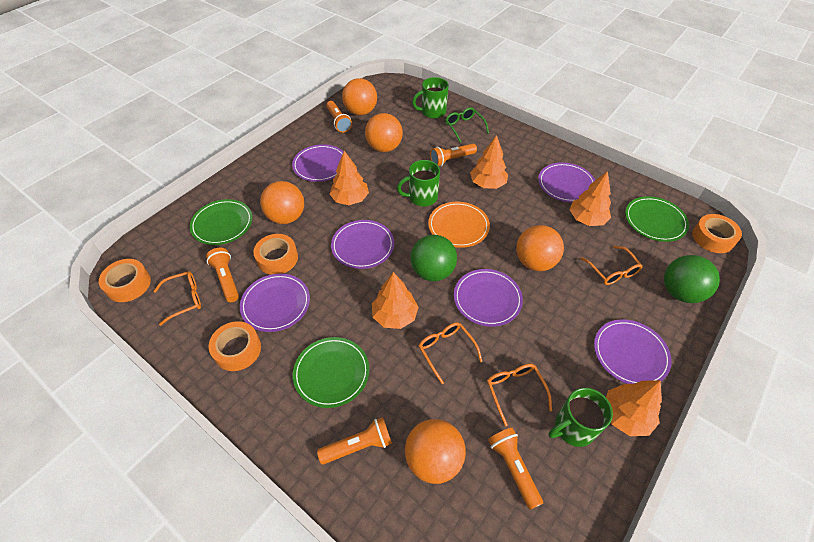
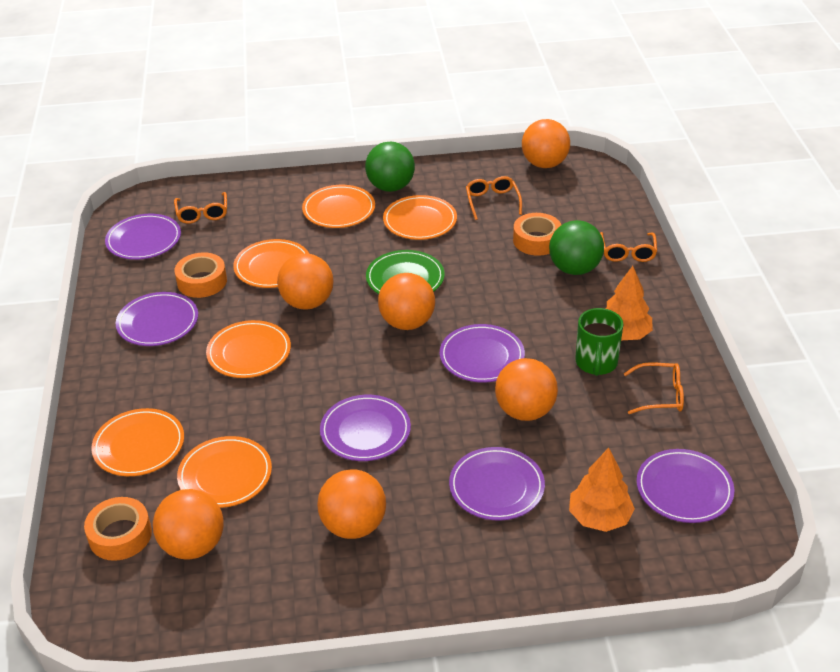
green glasses: [445,107,489,143] = 1 -> none = 0
green mug: [397,160,440,206] [412,77,449,119] [548,388,613,447] = 3 -> [575,308,623,376] = 1
green plate: [190,199,253,245] [293,337,369,408] [625,196,689,242] = 3 -> [366,250,445,294] = 1
orange ball: [260,181,304,224] [342,78,377,115] [365,113,403,152] [405,419,466,484] [516,225,564,271] = 5 -> [153,489,224,560] [277,253,333,309] [317,469,386,539] [378,273,435,330] [495,358,558,421] [522,119,570,168] = 6
orange flashlight: [206,248,239,302] [317,417,392,465] [326,101,352,133] [430,144,477,166] [488,428,543,510] = 5 -> none = 0
orange plate: [428,202,490,248] = 1 -> [91,408,184,476] [177,436,272,508] [206,320,291,378] [233,239,309,288] [302,185,375,228] [383,195,457,240] = 6
orange tape: [99,259,151,302] [209,321,261,371] [253,234,298,275] [692,214,742,253] = 4 -> [84,497,152,561] [174,252,227,298] [513,213,561,256] = 3
orange tree: [330,151,369,205] [372,272,418,329] [470,135,508,189] [570,171,611,226] [606,380,662,436] = 5 -> [569,448,635,532] [605,266,653,340] = 2

